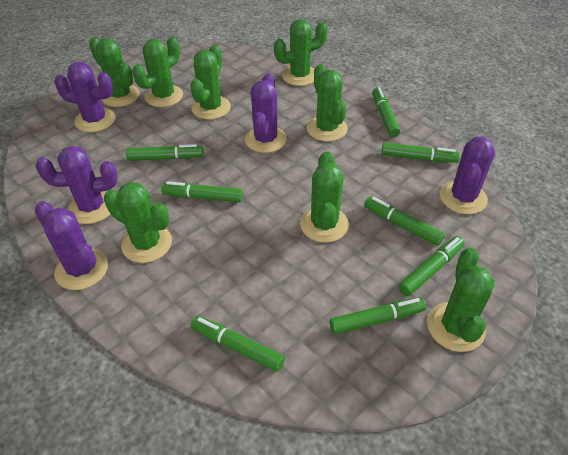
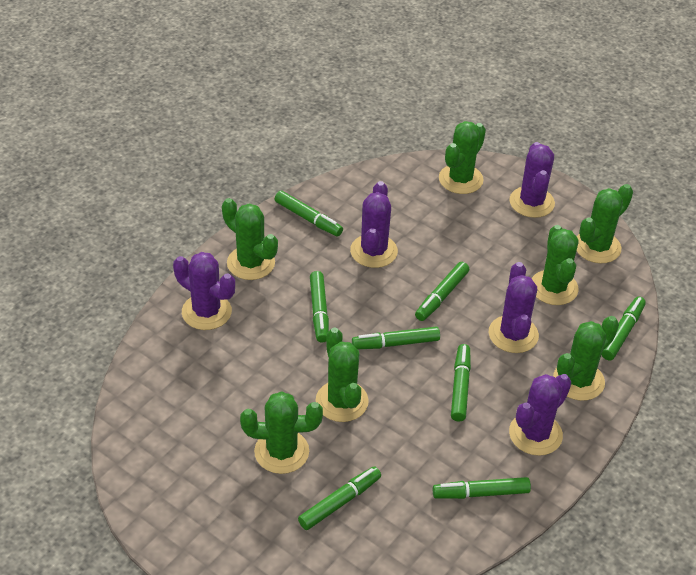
green cactus: [89,37,140,107] [104,182,172,263] [132,36,183,107] [190,45,231,120] [274,19,328,86] [300,151,349,243] [307,64,348,142] [427,248,495,352] = 8 -> [222,198,278,280] [240,391,323,474] [316,328,369,422] [439,121,486,194] [531,225,579,305] [553,316,619,401] [577,184,633,263] = 7

